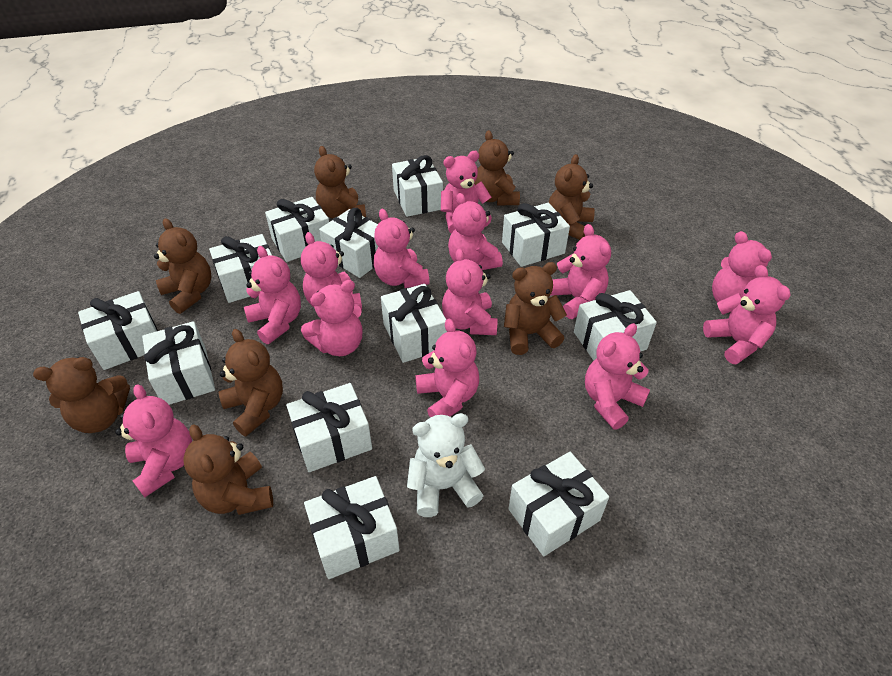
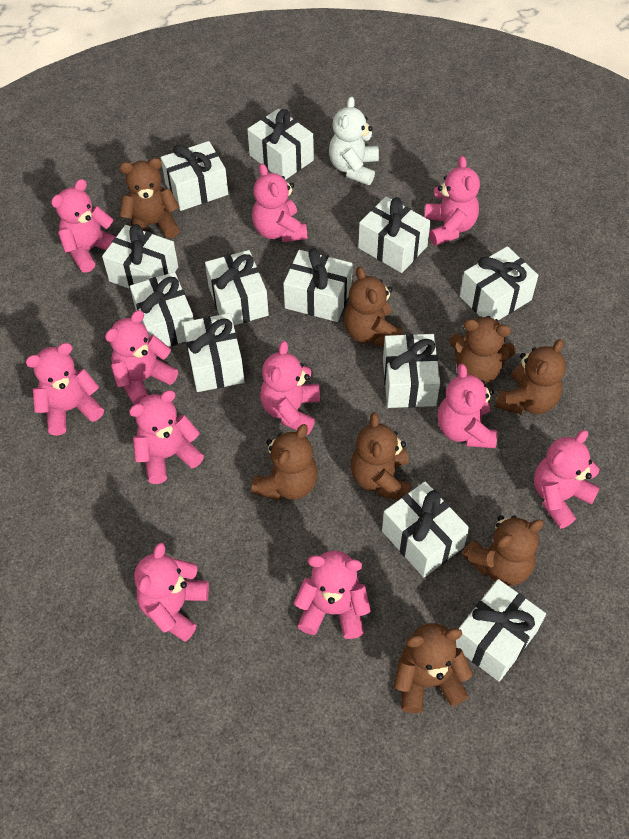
pink teddy bear: [115,384,192,497] [244,246,301,344] [301,232,362,308] [301,280,363,356] [374,209,430,288] [415,319,479,417] [441,151,492,234] [442,248,498,335] [448,193,503,270] [550,224,611,319] [585,323,650,430] [703,265,791,365] [712,231,772,302] = 13 -> [25,343,104,436] [51,179,116,273] [105,310,178,405] [129,390,204,484] [134,542,209,642] [252,164,307,242] [260,341,320,435] [294,551,371,639] [424,156,480,246] [438,364,497,448] [534,430,600,529] = 11

